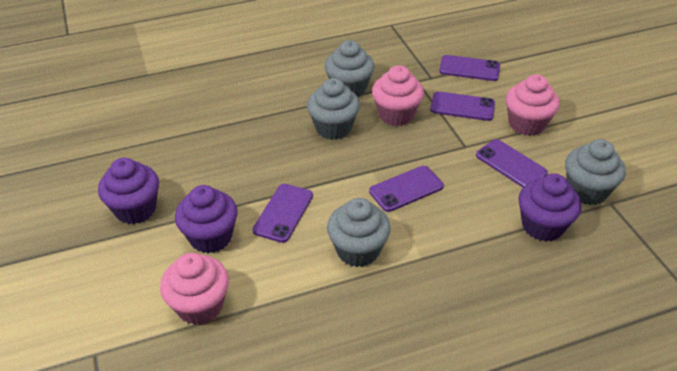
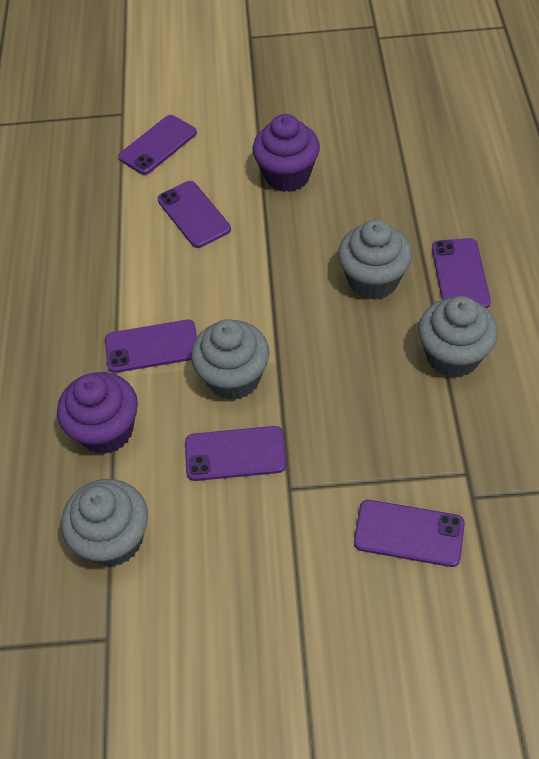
pink cupcake: [160,253,229,325] [372,65,424,126] [506,74,560,136] = 3 -> none = 0
purple cupcake: [98,158,159,224] [175,185,238,253] [518,174,582,241] = 3 -> [57,372,138,454] [252,114,320,192] = 2
purple phone: [253,184,313,243] [369,166,444,212] [430,91,495,121] [439,55,500,81] [476,139,548,187] = 5 -> [105,320,197,373] [118,115,197,175] [158,181,231,248] [185,426,286,481] [354,500,465,567] [432,238,491,309] = 6

